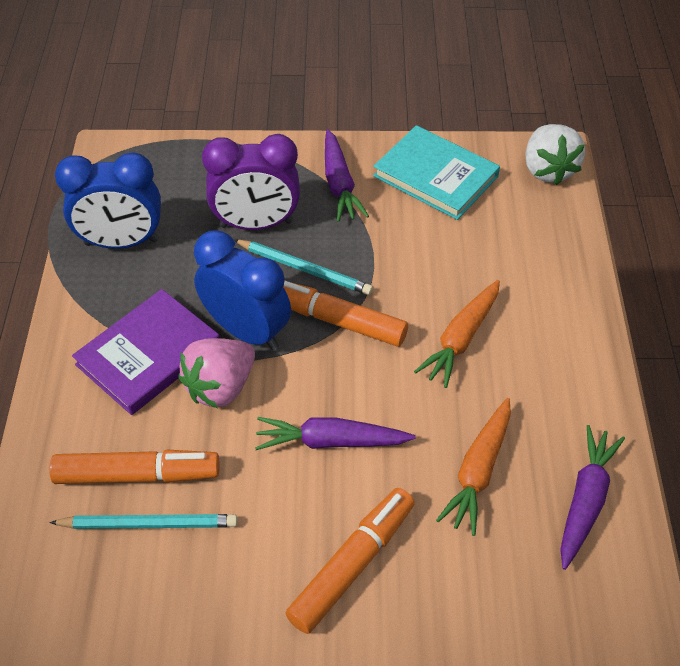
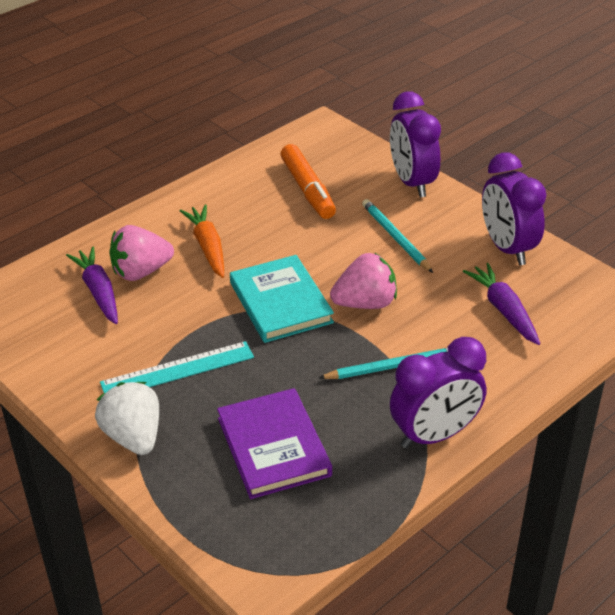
blue clock: [55,152,161,249] [194,230,291,350] = 2 -> none = 0
orange carrot: [414,280,500,388] [436,398,511,536] = 2 -> [180,204,224,278] = 1
orange marker: [49,450,220,484] [284,281,408,347] [285,488,415,634] = 3 -> [281,144,336,219] = 1
pink strawberry: [178,338,255,408] = 1 -> [109,225,174,281] [330,253,397,309] = 2
purple carrot: [255,417,416,450] [325,129,369,222] [560,425,625,570] = 3 -> [66,246,118,324] [463,263,540,345] = 2
purple clock: [202,134,300,230] = 1 -> [390,91,441,198] [390,337,487,449] [482,152,546,265] = 3
turquoise ruler: none = 0 -> [100,341,254,393] = 1

